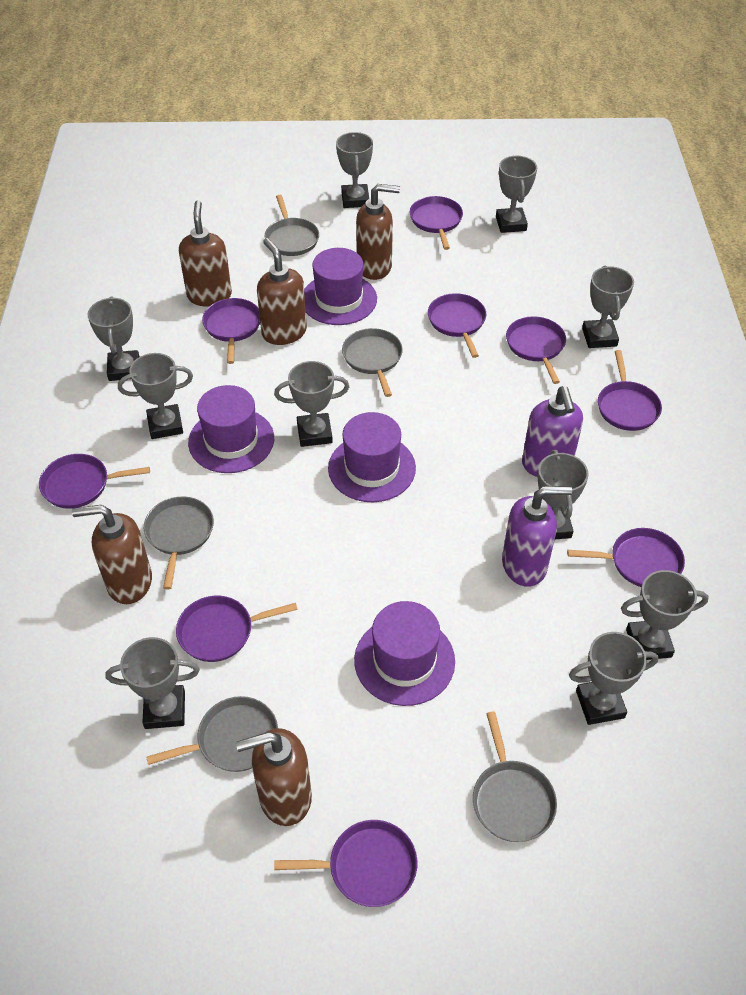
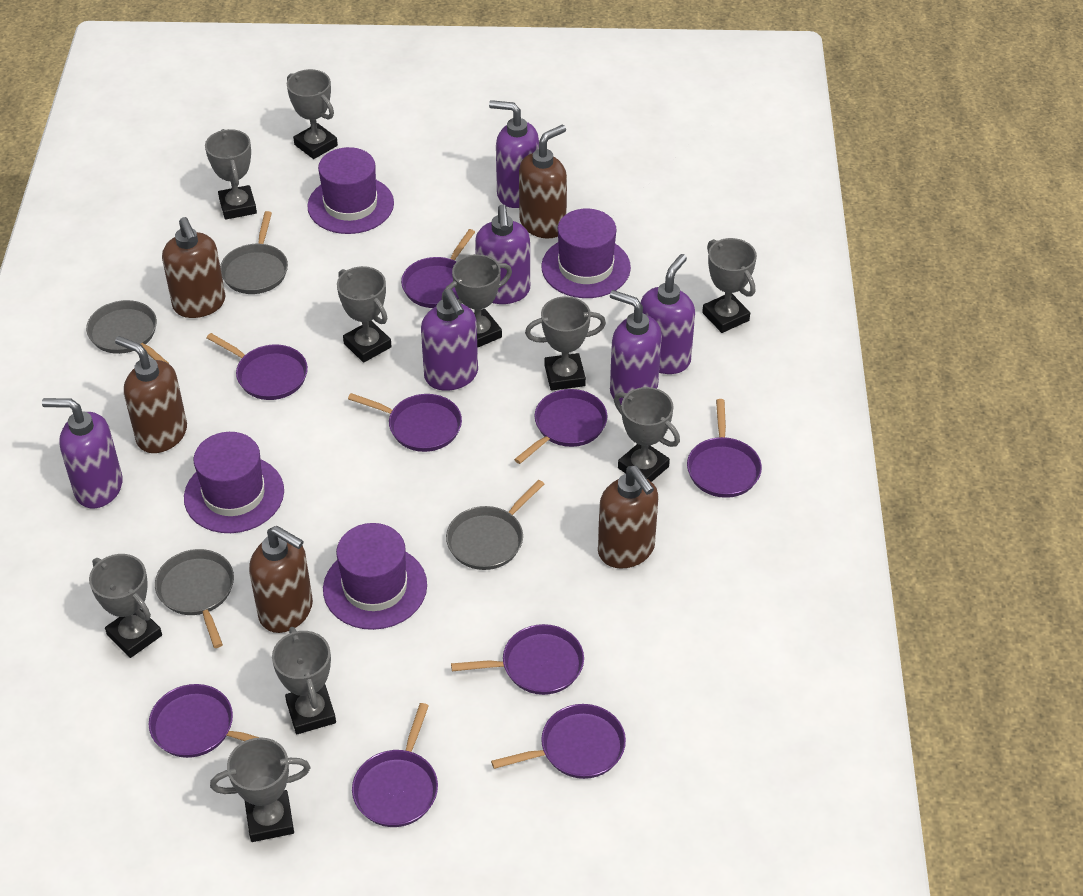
grey pan: [144,496,214,589] [146,696,278,772] [265,195,319,256] [342,328,403,397] [473,711,557,842] = 5 -> [86,300,169,364] [155,549,234,648] [220,211,288,294] [446,480,544,570] = 4
purple soap dispenser: [502,486,572,587] [522,386,583,477] = 2 -> [42,398,123,508] [421,289,478,391] [475,204,530,304] [489,100,539,208] [610,290,662,405] [640,254,695,374] = 6

